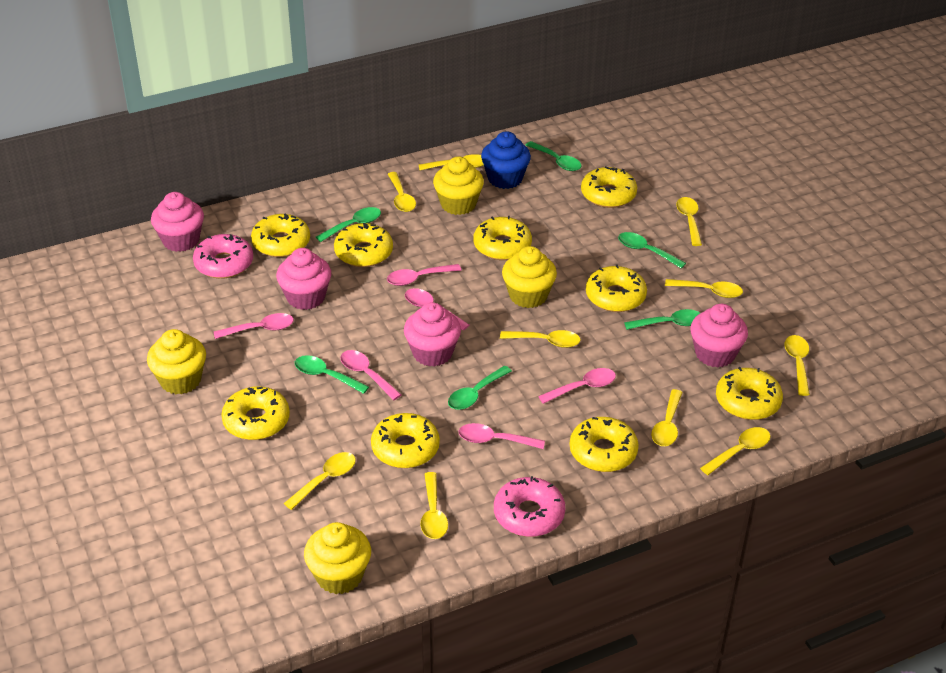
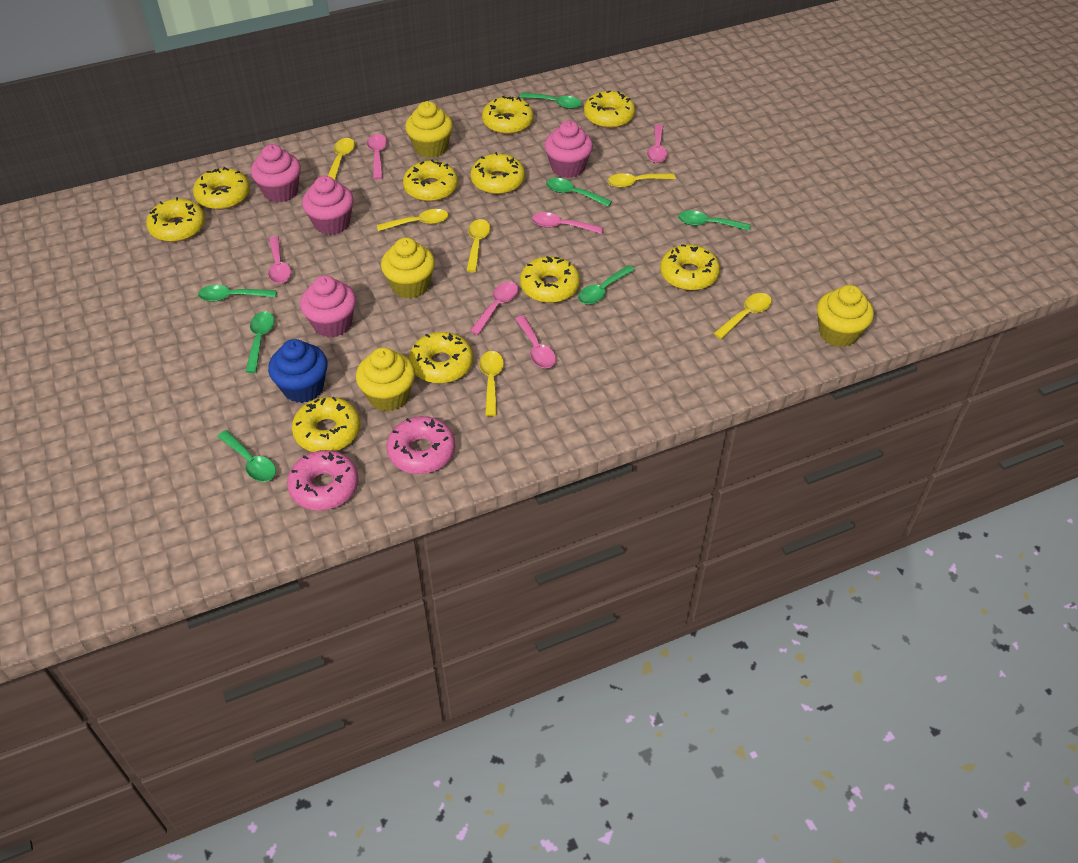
green spoon: [295,355,369,394] [316,207,381,242] [448,366,512,410] [526,141,582,171] [618,232,686,269] [624,309,700,330] = 6 -> [198,285,277,302] [217,430,276,482] [246,311,274,373] [520,92,582,109] [546,178,612,207] [578,265,635,304] [678,210,750,231] = 7
yellow donut: [221,386,290,440] [251,214,310,257] [334,223,393,267] [371,413,440,468] [473,216,532,260] [570,417,639,472] [581,166,637,208] [586,264,647,312] [716,367,783,420] = 9 -> [146,197,205,242] [193,167,250,210] [292,397,360,452] [403,160,458,202] [409,332,473,384] [470,152,525,194] [482,96,533,134] [520,256,580,303] [584,91,635,128] [660,244,720,291] = 10
yellow spoon: [284,452,356,510] [388,172,416,212] [419,154,484,170] [420,472,448,539] [500,330,581,348] [651,389,683,446] [665,279,743,298] [676,197,702,246] [700,427,771,475] [785,335,810,396] = 10 -> [328,138,355,180] [377,209,448,231] [466,219,490,272] [479,351,504,416] [608,173,676,188] [713,293,772,339] = 6

